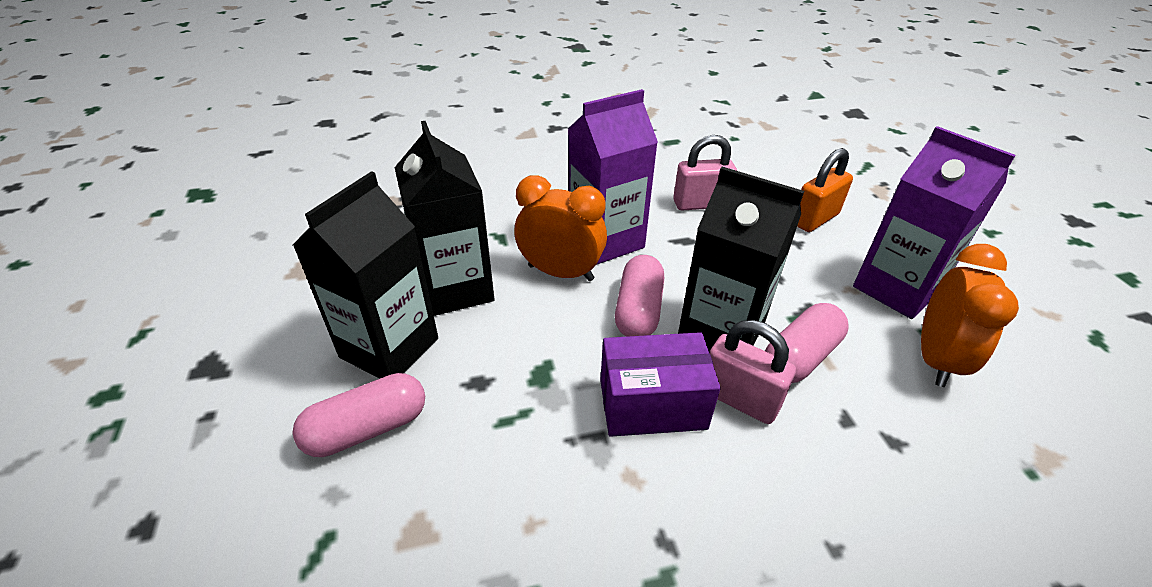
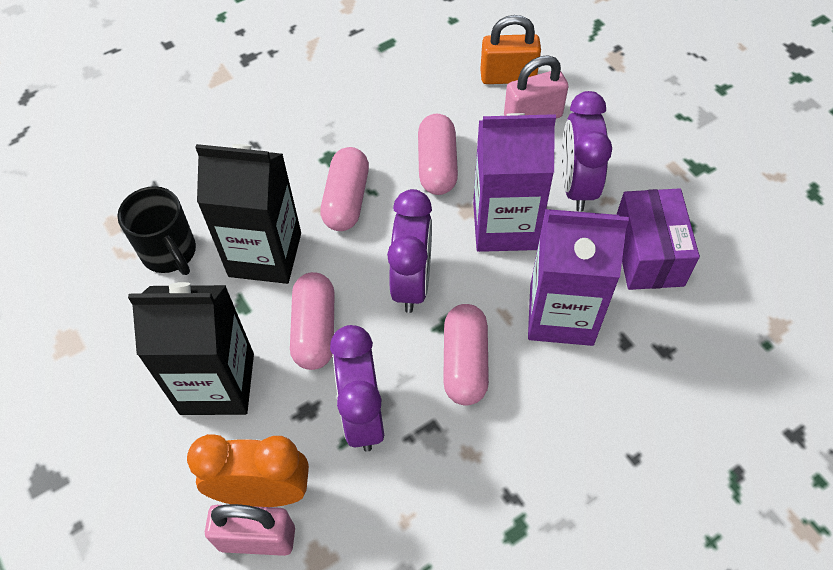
black carton: [293,171,438,379] [394,121,494,316] [678,167,804,352] = 3 -> [128,282,254,415] [195,144,301,284] = 2
black mug: none = 0 -> [117,186,196,275] = 1
orange clock: [514,175,607,281] [921,244,1019,387] = 2 -> [187,434,309,507] = 1
pink capsule: [293,373,425,457] [615,255,664,337] [765,303,848,383] = 3 -> [290,272,335,370] [320,147,369,231] [418,114,458,195] [443,304,489,406] = 4
purple clock: none = 0 -> [330,325,384,452] [387,189,432,313] [562,91,612,212] = 3

